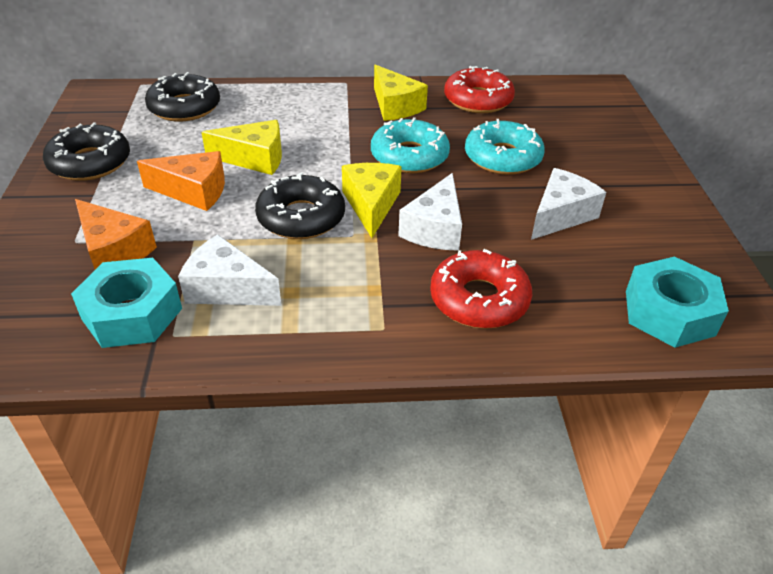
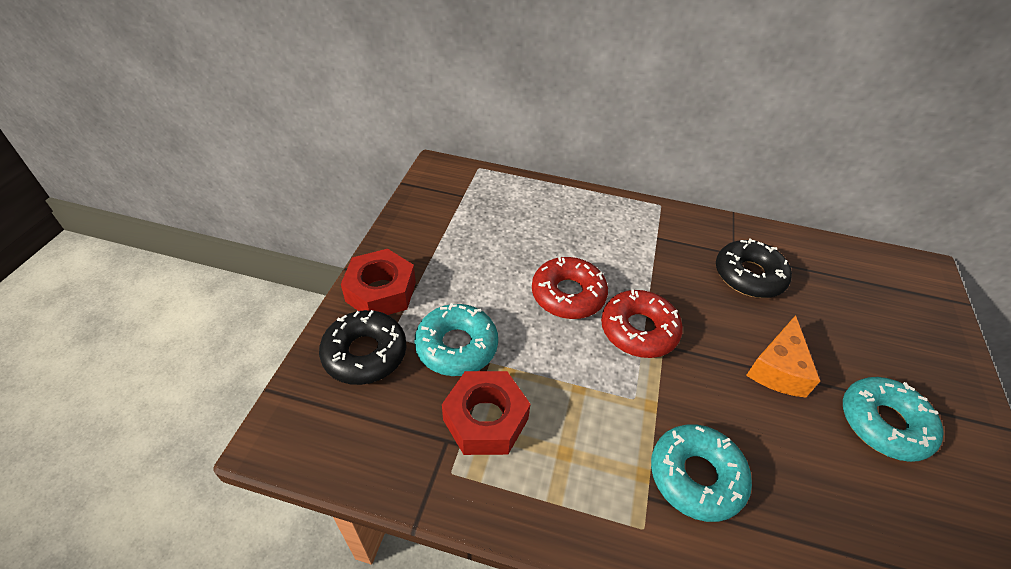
black donut: [43,122,130,181] [145,72,220,122] [255,172,345,239] = 3 -> [319,310,407,385] [716,238,792,298] = 2
orange cheese: [75,199,157,269] [137,151,225,211] = 2 -> [746,315,820,398] = 1
red nut: none = 0 -> [341,249,416,315] [442,371,531,455] = 2
turquoise donut: [371,117,450,173] [465,119,545,175] = 2 -> [414,303,498,376] [651,424,752,522] [843,377,944,462] = 3
turquoise nut: [71,258,182,348] [626,257,729,348] = 2 -> none = 0
white cheese: [178,234,282,306] [398,173,462,250] [531,168,606,240] = 3 -> none = 0
yellow cheese: [201,120,282,175] [342,163,402,238] [374,65,428,121] = 3 -> none = 0

